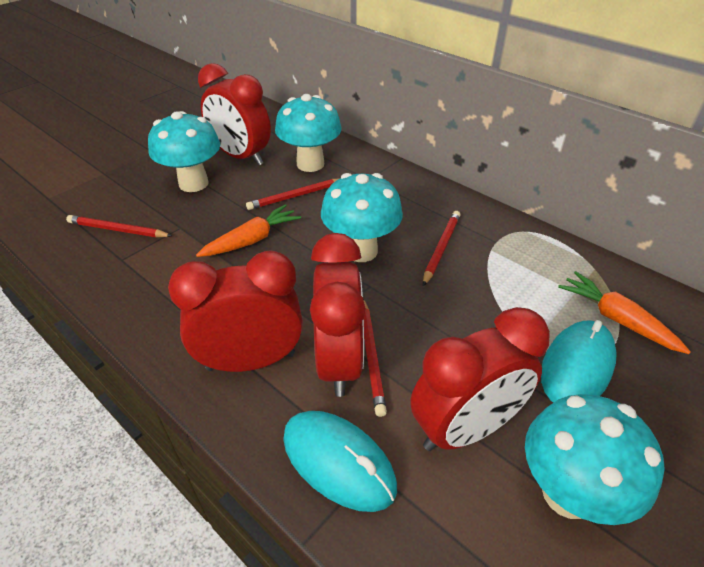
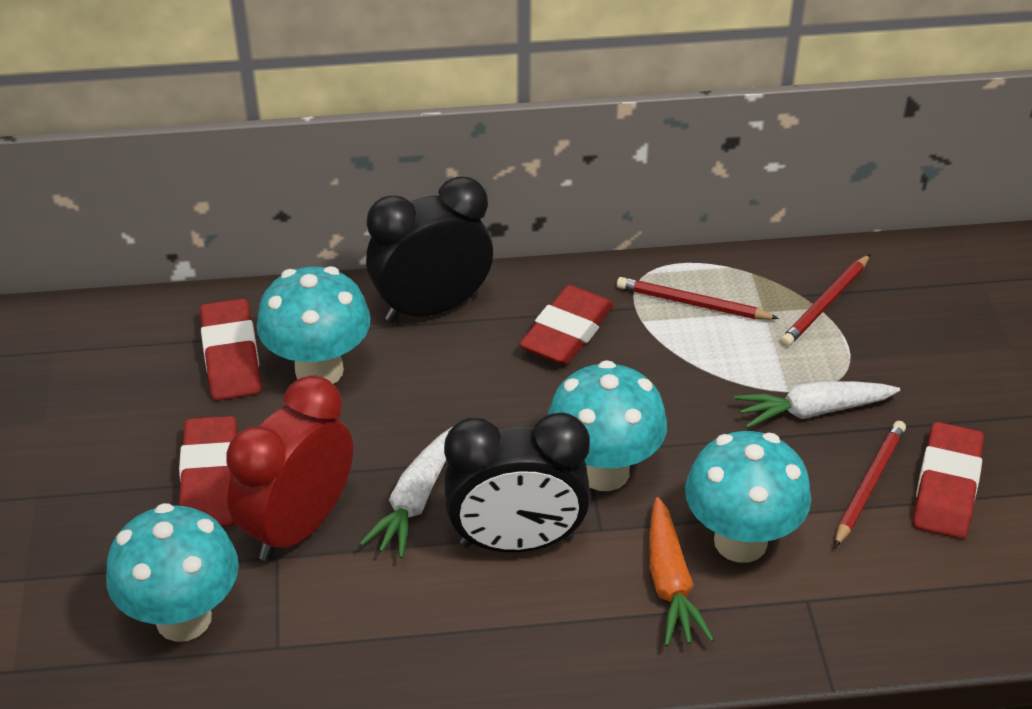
black clock: none = 0 -> [366,176,493,322] [444,412,591,552] = 2
orange carrot: [196,204,301,257] [558,271,691,354] = 2 -> [649,497,714,646] = 1
red clock: [168,250,303,372] [198,63,271,166] [310,233,365,397] [411,307,550,451] = 4 -> [227,375,353,561] = 1
red eraser: none = 0 -> [179,416,238,527] [200,298,261,400] [519,285,614,365] [913,422,984,539] = 4
red pencil: [66,215,172,237] [246,178,340,210] [363,299,387,417] [423,211,461,286] = 4 -> [617,277,779,319] [780,254,870,347] [834,421,906,548] = 3
turquoise mouse: [283,411,397,512] [541,320,617,403] = 2 -> none = 0
white carrot: none = 0 -> [360,427,452,558] [734,381,900,428] = 2

